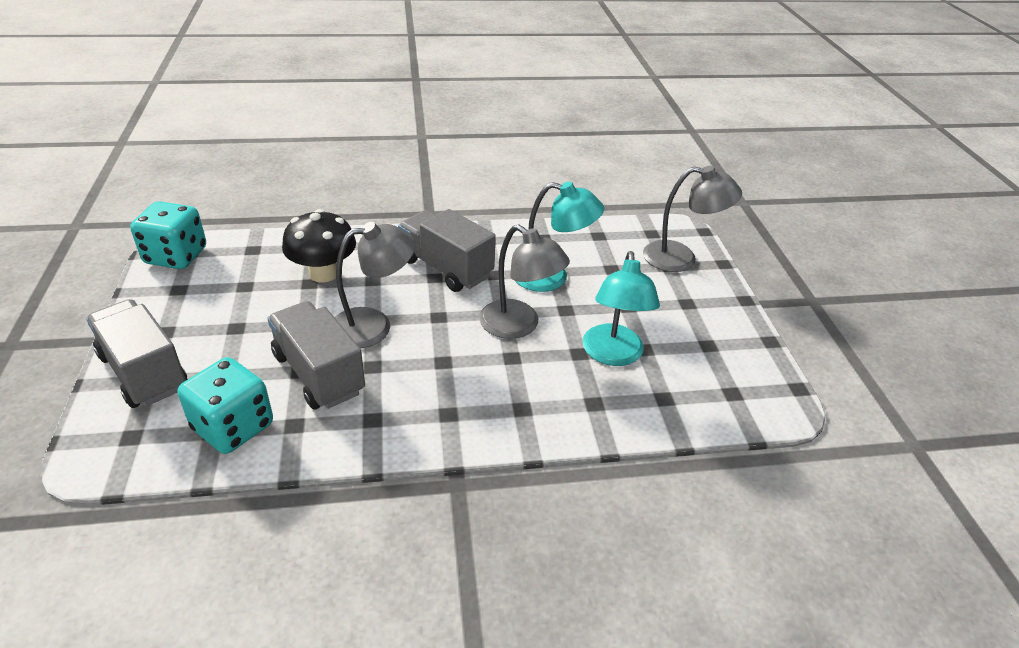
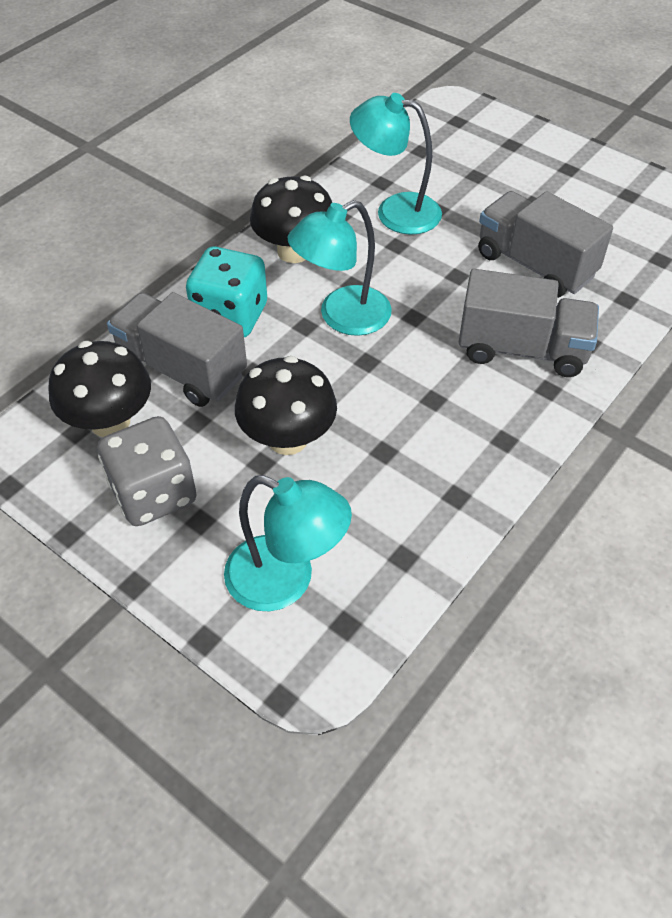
black mushroom: [282,209,356,283] = 1 -> [48,341,151,437] [235,356,337,455] [250,175,332,263] = 3
grey dice: none = 0 -> [98,416,197,526] = 1
grey lamp: [335,222,415,348] [479,225,570,339] [643,166,742,272] = 3 -> none = 0
turquoise dice: [130,201,206,269] [178,357,273,454] = 2 -> [186,247,267,337] = 1
turquoise lamp: [516,181,604,292] [582,251,660,366] = 2 -> [224,475,352,611] [288,200,392,336] [350,93,442,235] = 3

